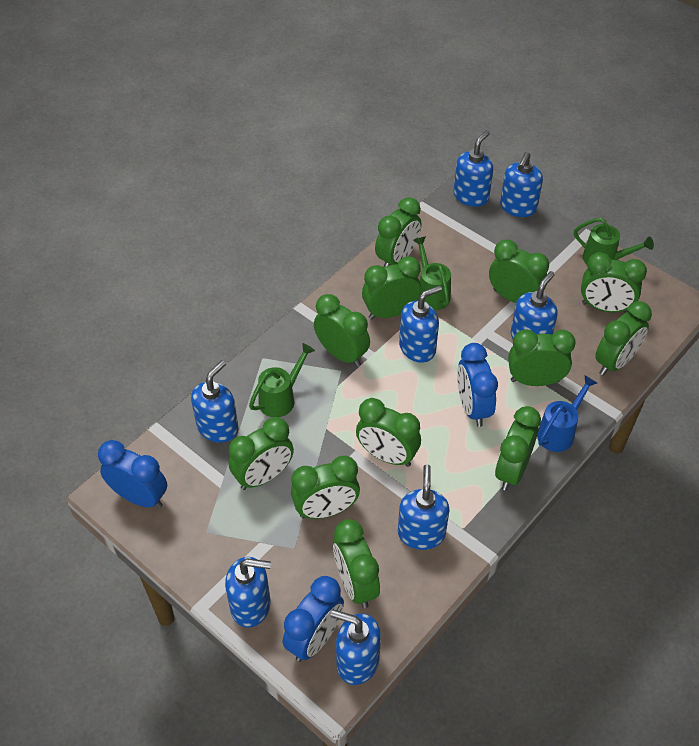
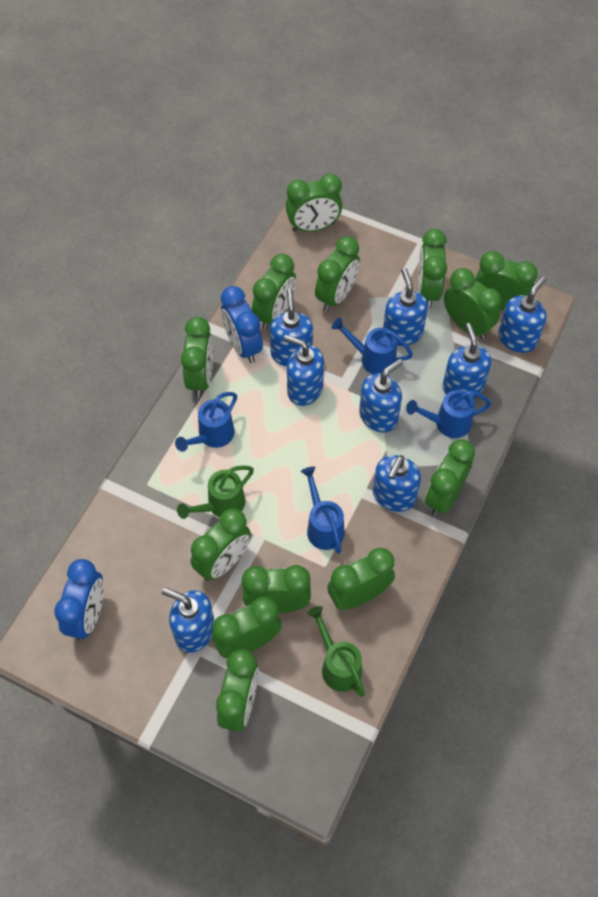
blue clock: [98,440,167,508] [283,576,344,662] [457,343,498,427] = 3 -> [54,559,104,641] [221,286,263,363] = 2
blue watering can: [537,376,597,452] = 1 -> [175,392,237,452] [301,466,345,554] [331,317,413,374] [406,390,491,438] = 4
green clock: [228,417,294,490] [291,456,360,519] [314,294,370,367] [333,519,380,608] [356,398,421,467] [362,256,421,319] [375,197,421,267] [489,239,549,303] [495,406,541,491] [508,330,576,386] [581,252,647,313] [595,301,652,376] = 12 -> [181,317,213,397] [191,509,251,581] [212,597,282,658] [216,649,259,732] [242,565,311,613] [252,254,296,330] [286,174,342,232] [315,236,360,312] [327,548,395,610] [418,229,447,308] [425,439,475,516] [444,268,501,339] [475,251,538,311] = 13
green watering can: [249,343,315,417] [413,236,451,310] [574,218,654,264] = 3 -> [177,466,254,519] [307,606,365,697] = 2

